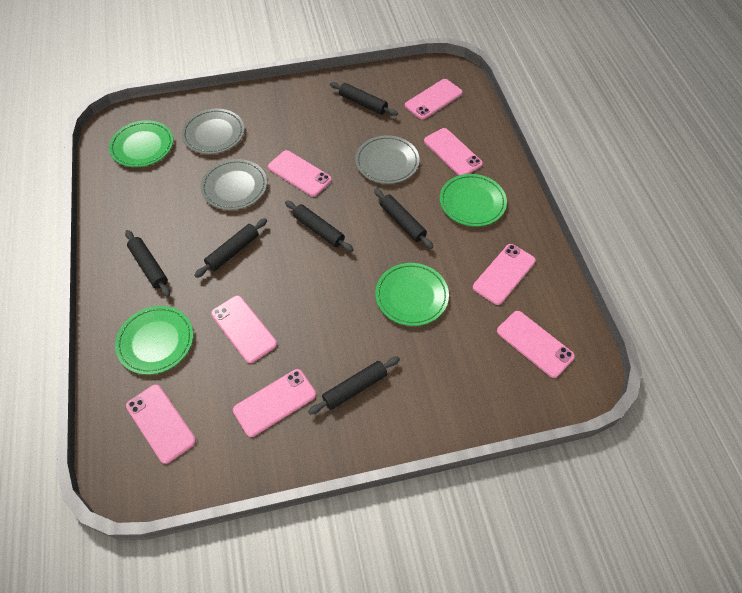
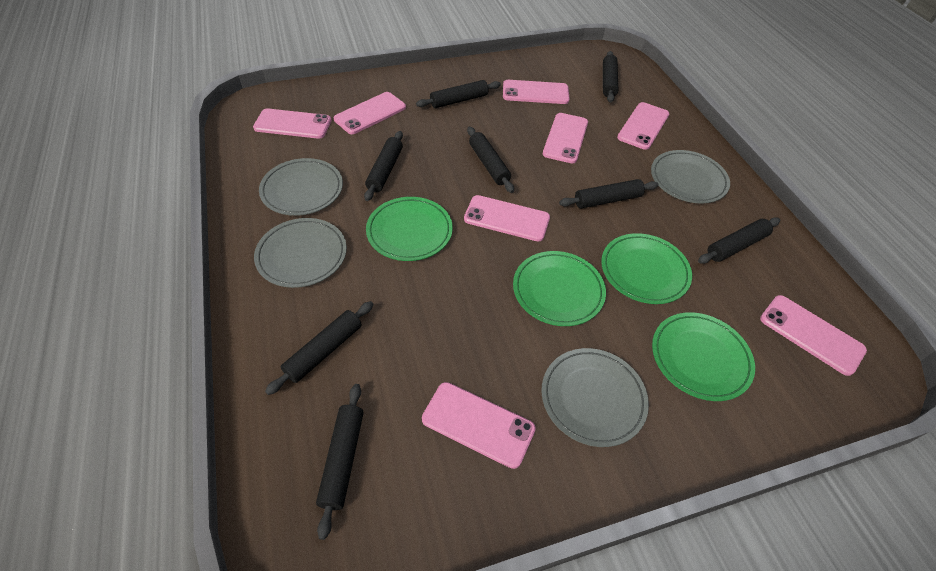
black rolling pin: [125,230,170,297] [194,218,267,278] [285,201,354,252] [308,356,400,415] [330,82,398,116] [374,189,433,249] = 6 -> [265,301,374,395] [316,384,364,540] [364,131,403,201] [416,80,501,108] [467,127,514,193] [559,179,659,208] [603,51,618,103] [698,217,780,264] = 8
grey plate: [182,109,244,154] [201,159,267,210] [355,135,419,184] = 3 -> [254,218,347,288] [259,158,343,216] [541,348,649,447] [651,150,730,203] = 4

